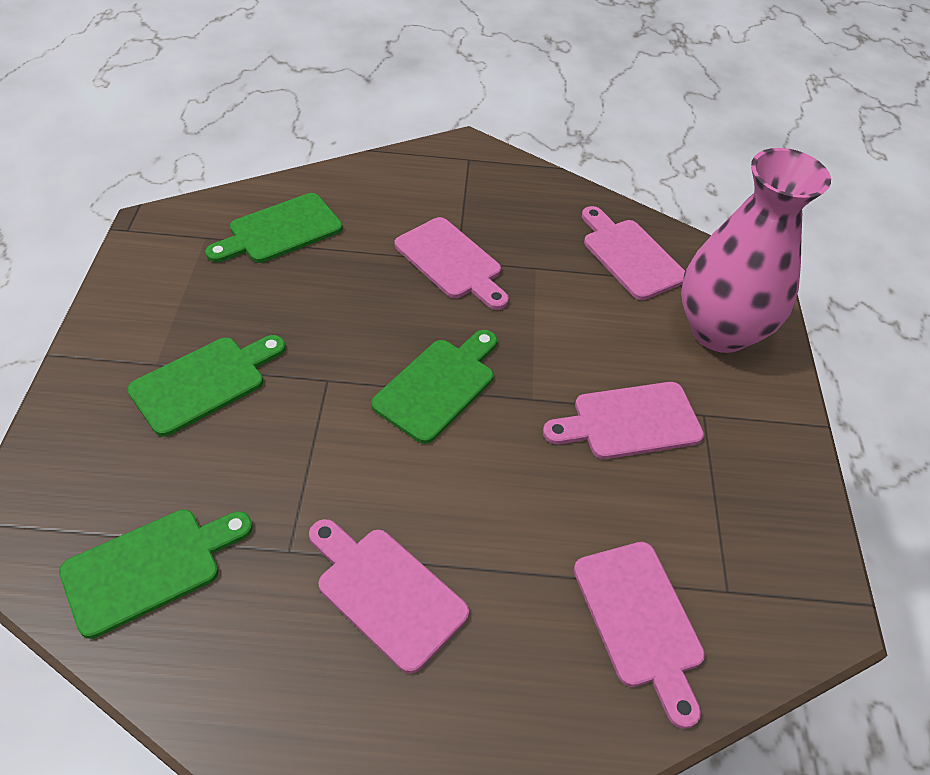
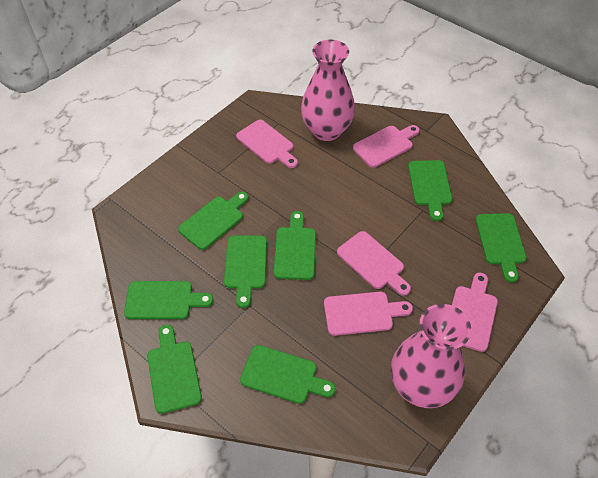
green cutting board: [59,509,253,639] [127,335,286,437] [205,193,343,263] [371,330,497,444] = 4 -> [124,281,214,319] [147,324,202,414] [178,192,249,250] [224,236,267,308] [240,345,336,404] [274,211,316,280] [408,160,452,221] [476,213,527,283] = 8
pink vase: [681,148,831,353] = 1 -> [301,40,355,141] [391,304,471,408] = 2

